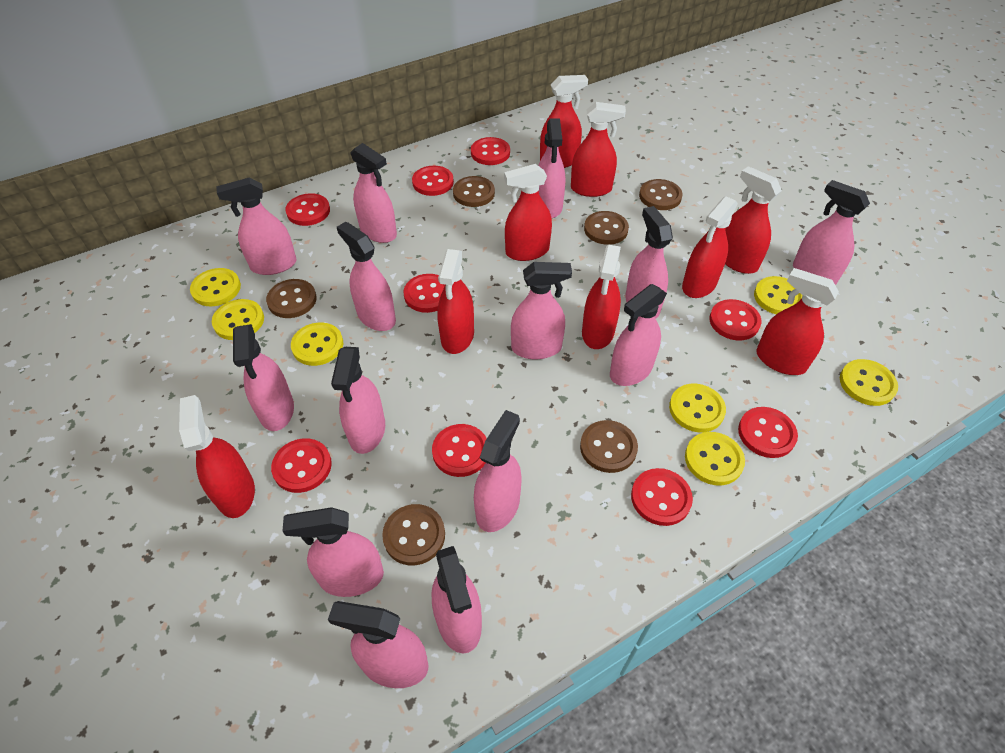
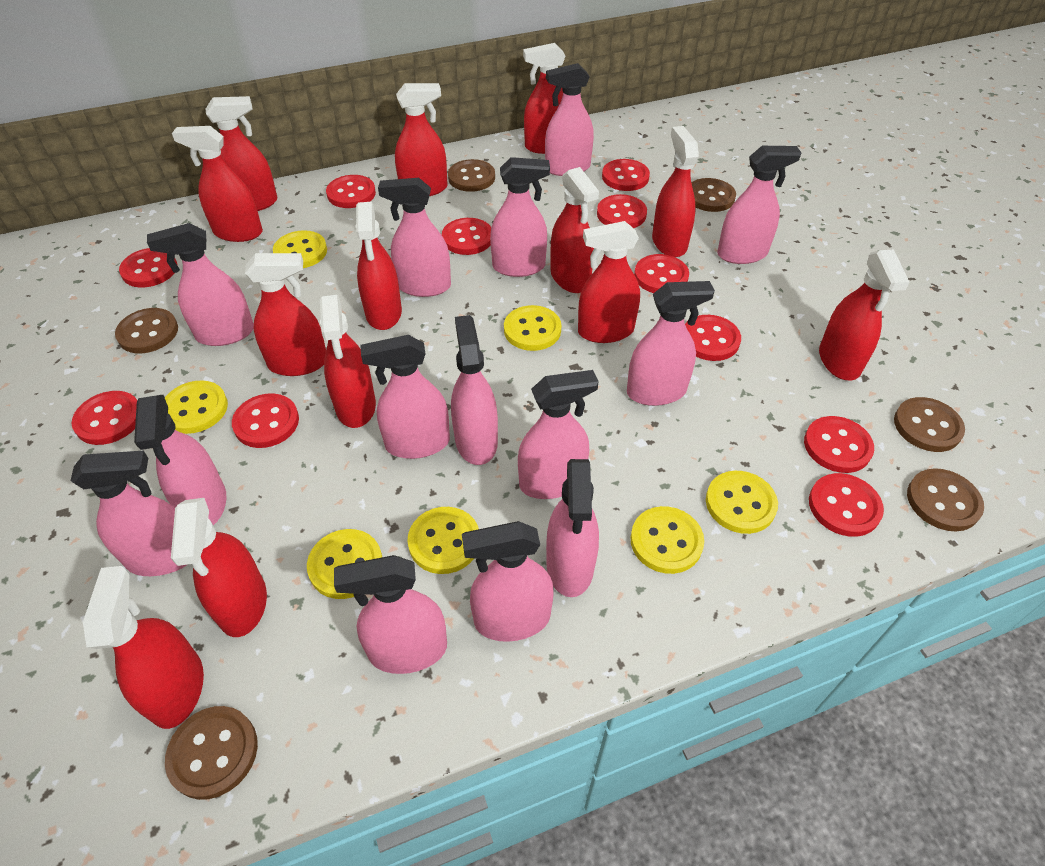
red button: [271,438,332,493] [285,193,330,226] [404,274,445,313] [412,166,454,196] [432,424,487,477] [471,137,510,165] [631,468,693,526] [709,299,761,340] [738,407,798,458] = 9 -> [71,391,137,445] [119,248,177,288] [232,393,299,448] [326,175,376,208] [442,218,491,255] [597,194,647,228] [602,159,650,191] [634,254,689,293] [685,315,741,361] [804,416,874,473] [809,473,884,537] = 11
red spray bottle: [179,395,255,518] [438,249,474,354] [504,164,552,261] [540,75,588,168] [571,102,626,197] [582,245,621,349] [682,196,738,298] [725,166,782,274] [756,268,839,375] = 9 -> [83,566,204,729] [171,498,267,637] [172,126,263,242] [206,96,277,211] [245,253,326,376] [320,295,376,428] [355,202,402,330] [395,83,447,196] [523,43,565,154] [551,167,599,293] [578,221,640,343] [652,126,699,257] [819,250,909,380] = 13

